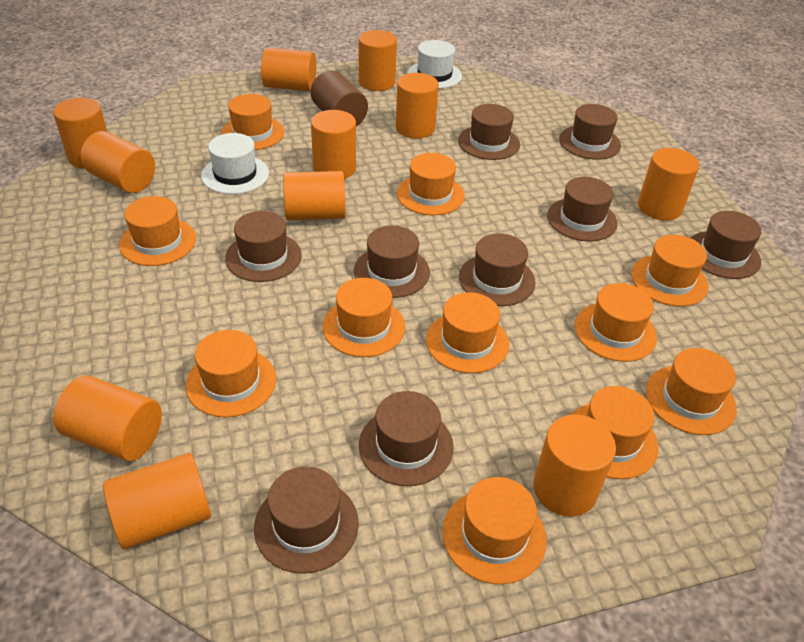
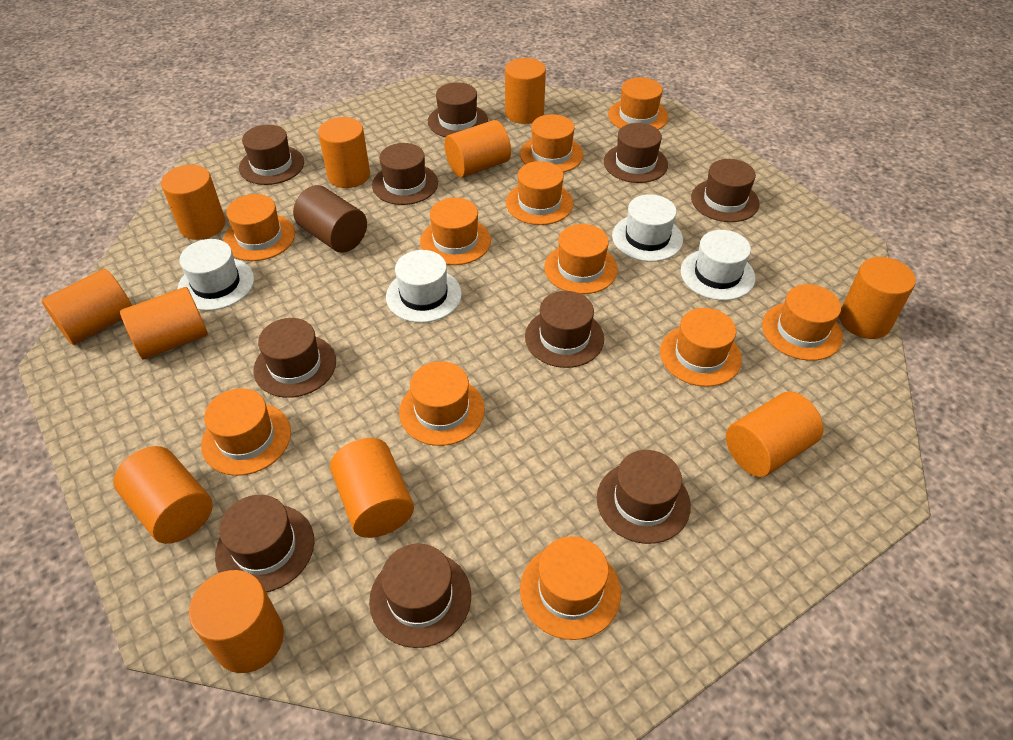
brown hat: [225,211,302,282] [254,466,359,574] [354,225,430,298] [359,391,454,486] [458,104,520,160] [459,233,536,306] [547,177,618,241] [559,104,621,160] [691,211,761,279] = 9 -> [215,495,314,592] [239,125,304,185] [253,318,336,398] [369,544,471,648] [372,143,438,205] [428,82,488,137] [525,291,604,368] [597,450,691,544] [604,123,668,183] [691,159,760,222] = 10
white hat: [201,133,269,194] [407,40,462,89] = 2 -> [178,239,254,311] [386,250,462,323] [612,194,683,262] [681,230,755,300] = 4

